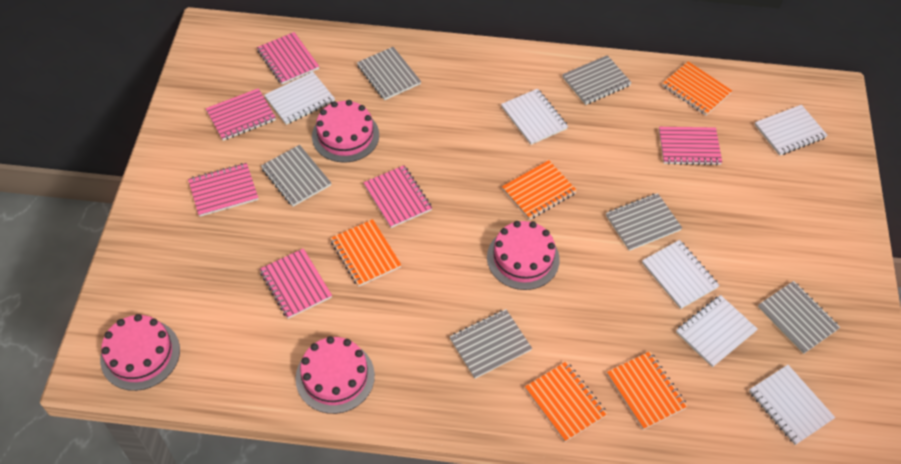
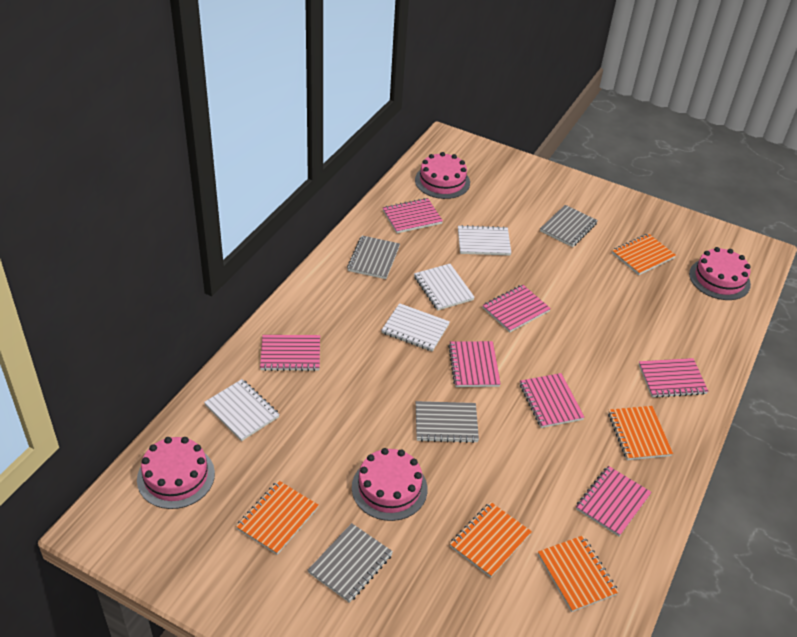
grey notebook: [261,145,331,207] [357,47,421,100] [450,309,532,379] [562,55,632,105] [606,193,682,251] [758,281,840,354] = 6 -> [308,523,393,603] [347,236,400,279] [416,401,479,443] [540,205,598,247] = 4
pink notebook: [188,163,258,217] [206,88,276,141] [257,32,319,84] [260,248,332,319] [363,165,432,228] [659,127,722,165] = 6 -> [260,335,320,371] [383,198,443,233] [448,341,501,387] [483,285,551,332] [520,373,585,428] [576,466,652,536] [639,358,708,398] = 7
white notebook: [264,72,335,125] [501,89,568,145] [642,240,720,309] [676,295,758,367] [749,365,835,445] [755,105,828,156] = 6 -> [204,379,280,441] [381,303,450,352] [414,264,475,311] [458,225,511,255] = 4

